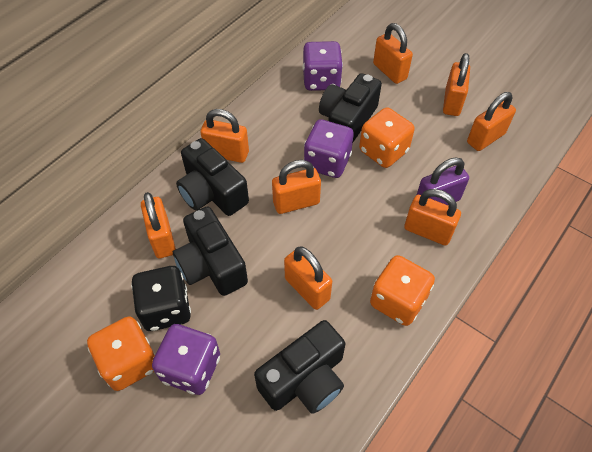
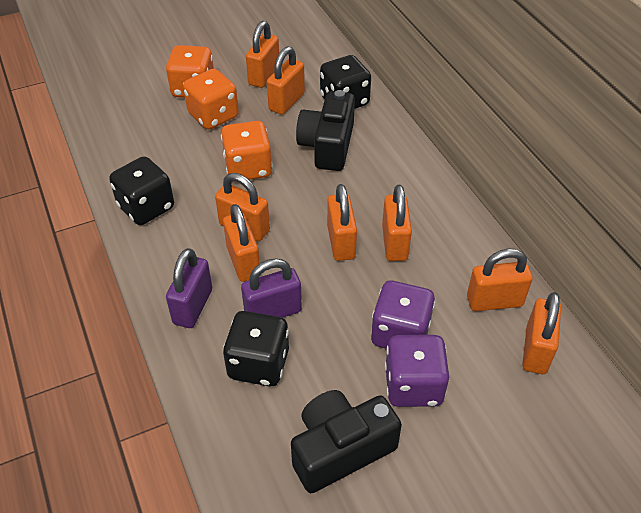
black camera: [173,207,248,296] [176,138,249,216] [254,320,345,414] [319,73,382,142] = 4 -> [291,390,402,493] [296,90,355,171] = 2
black dice: [131,266,191,331] = 1 -> [109,156,174,225] [223,311,289,387] [320,55,371,109] = 3
purple dice: [152,324,220,395] [302,41,343,91] [304,119,354,178] = 3 -> [371,280,435,349] [385,335,449,407] = 2
purple padlock: [417,157,469,205] = 1 -> [166,248,212,328] [241,258,302,318] = 2

